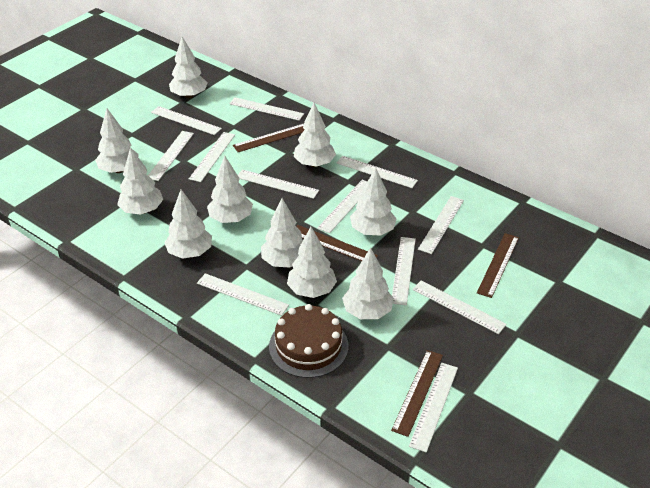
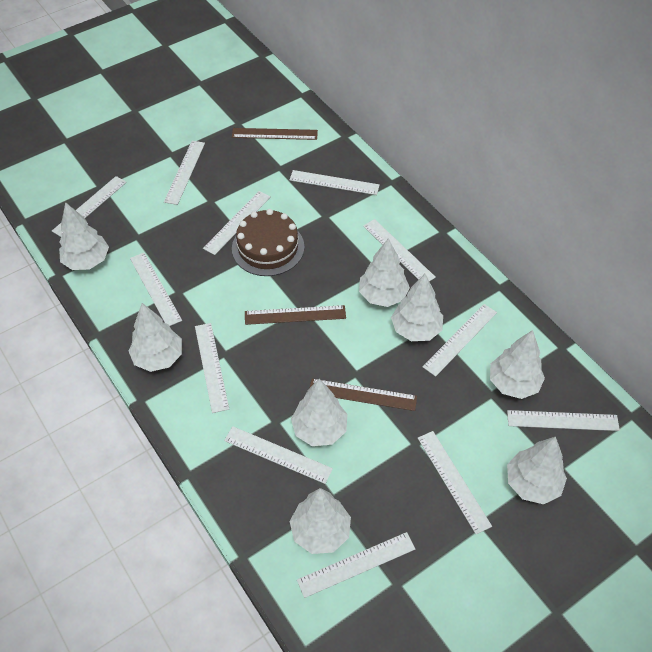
brown ruler: [233,124,305,152] [296,225,378,261] [391,350,443,437] [477,233,519,298] = 4 -> [232,128,318,140] [245,305,346,325] [310,379,417,411] = 3
white tree: [95,108,139,173] [117,147,163,215] [164,189,212,259] [169,37,207,98] [207,156,253,223] [261,198,303,268] [287,227,337,298] [294,103,336,167] [342,248,393,319] [350,168,397,236] = 10 -> [59,202,109,270] [128,303,182,372] [290,488,351,554] [291,379,348,446] [359,238,410,307] [391,274,443,341] [490,330,545,399] [507,437,567,504] = 8

